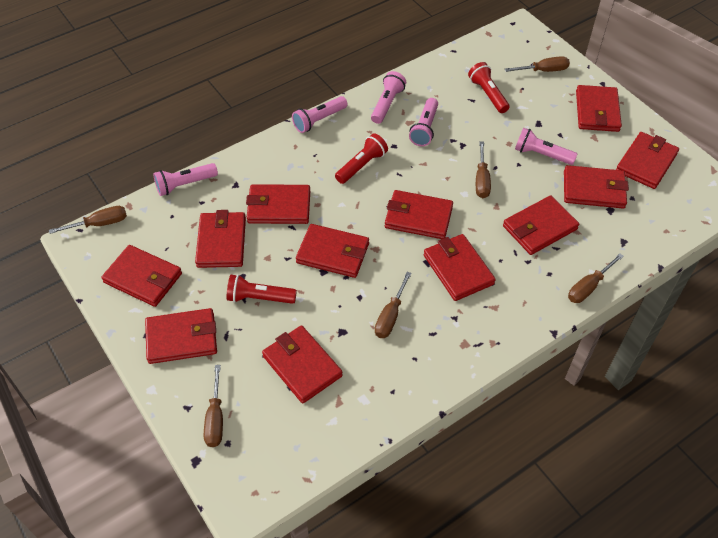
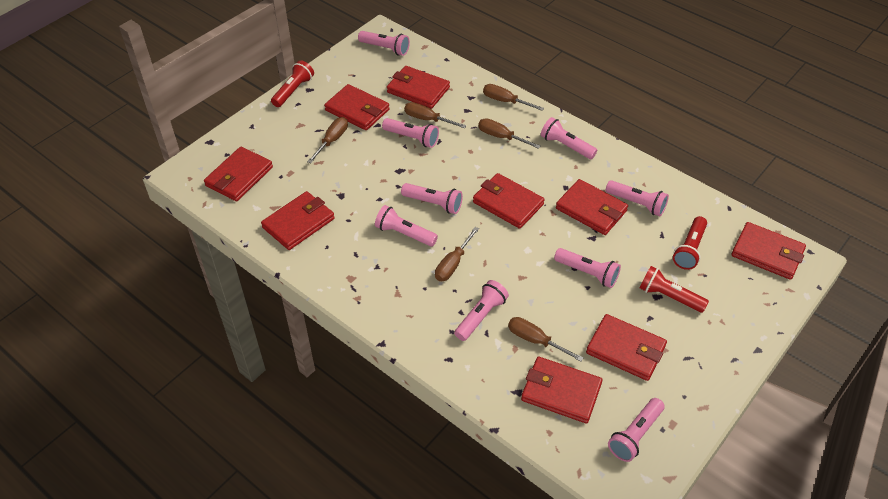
pink flashlight: [153,163,218,196] [292,96,347,133] [371,71,406,124] [409,98,438,146] [515,128,577,165] = 5 -> [358,31,410,56] [375,205,438,247] [382,118,439,148] [401,183,463,214] [454,280,509,341] [541,117,597,159] [554,248,621,288] [606,180,669,216] [608,398,665,462] = 9
red wallet: [101,245,182,307] [145,308,217,364] [195,210,246,268] [246,184,310,224] [262,326,343,403] [296,224,369,278] [385,190,453,239] [424,234,496,301] [503,195,579,255] [564,165,629,209] [576,85,622,132] [616,132,679,189] = 12 -> [204,147,273,201] [261,191,335,250] [324,84,390,130] [387,66,450,109] [473,173,545,229] [521,357,602,424] [556,179,628,235] [586,314,667,381] [731,222,806,280] = 9

